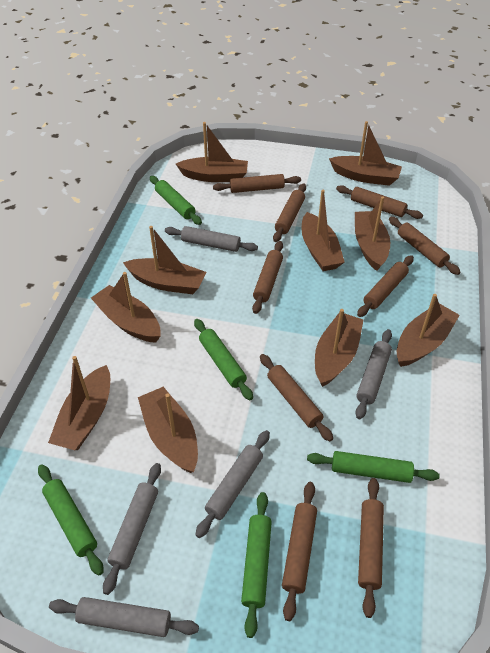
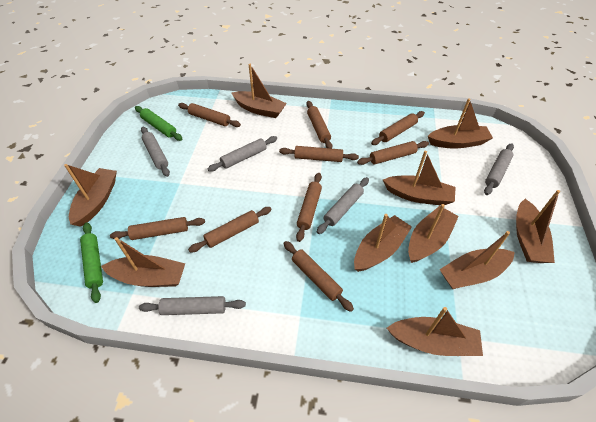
green rolling pin: [38,464,103,576] [150,176,202,225] [194,319,253,400] [241,492,272,638] [307,451,440,483] = 5 -> [80,223,103,303] [135,106,182,141] = 2

